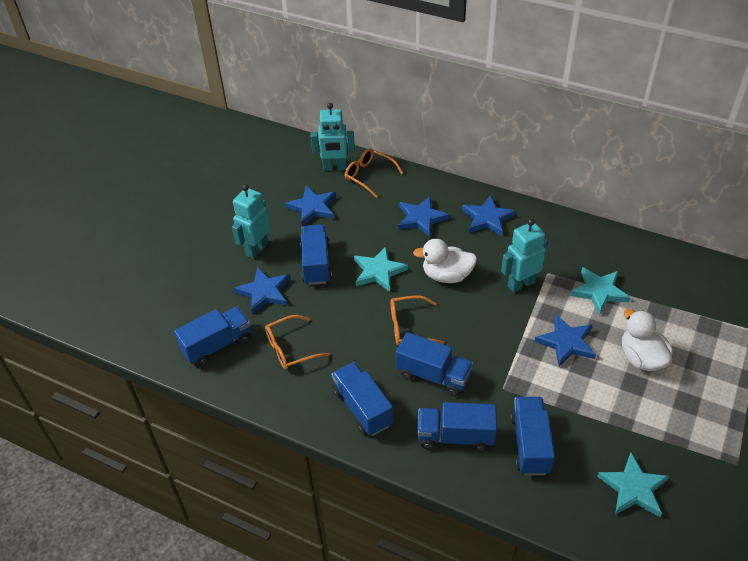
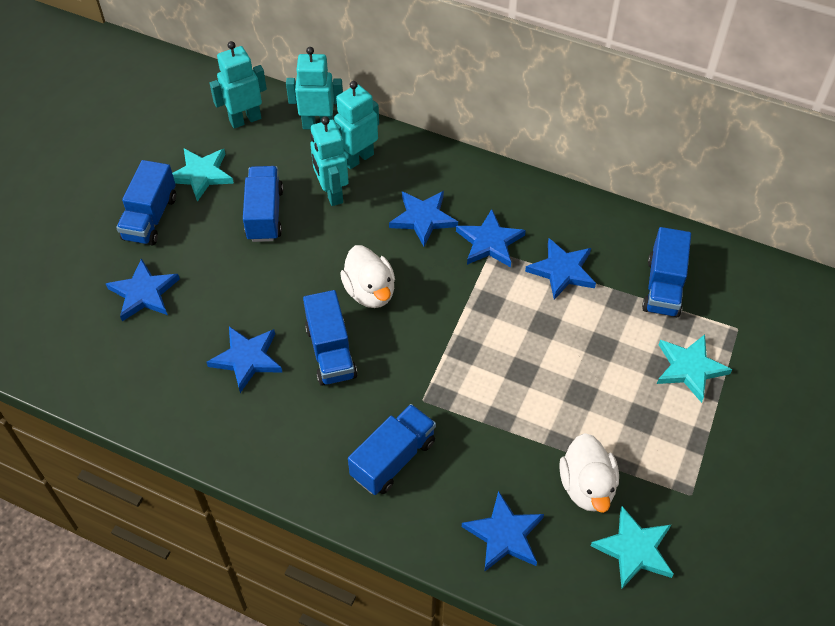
blue star: [234,267,290,314] [285,186,336,226] [398,196,450,238] [462,195,516,236] [534,315,596,367] = 5 -> [106,258,180,321] [207,326,282,393] [389,191,458,247] [456,209,526,267] [462,491,544,572] [525,238,596,300] = 6
blue truck: [174,306,251,366] [300,224,332,285] [332,362,393,436] [396,332,473,396] [417,402,497,452] [510,397,555,475] = 6 -> [116,160,176,246] [243,166,283,242] [303,290,357,386] [348,404,436,495] [642,227,691,317] = 5
orange glasses: [265,315,330,370] [345,148,403,198] [390,296,445,345] = 3 -> none = 0
turquoise robot: [232,184,271,259] [311,103,355,171] [501,219,548,293] = 3 -> [209,41,267,129] [286,47,343,129] [310,116,349,206] [334,81,379,169] = 4

